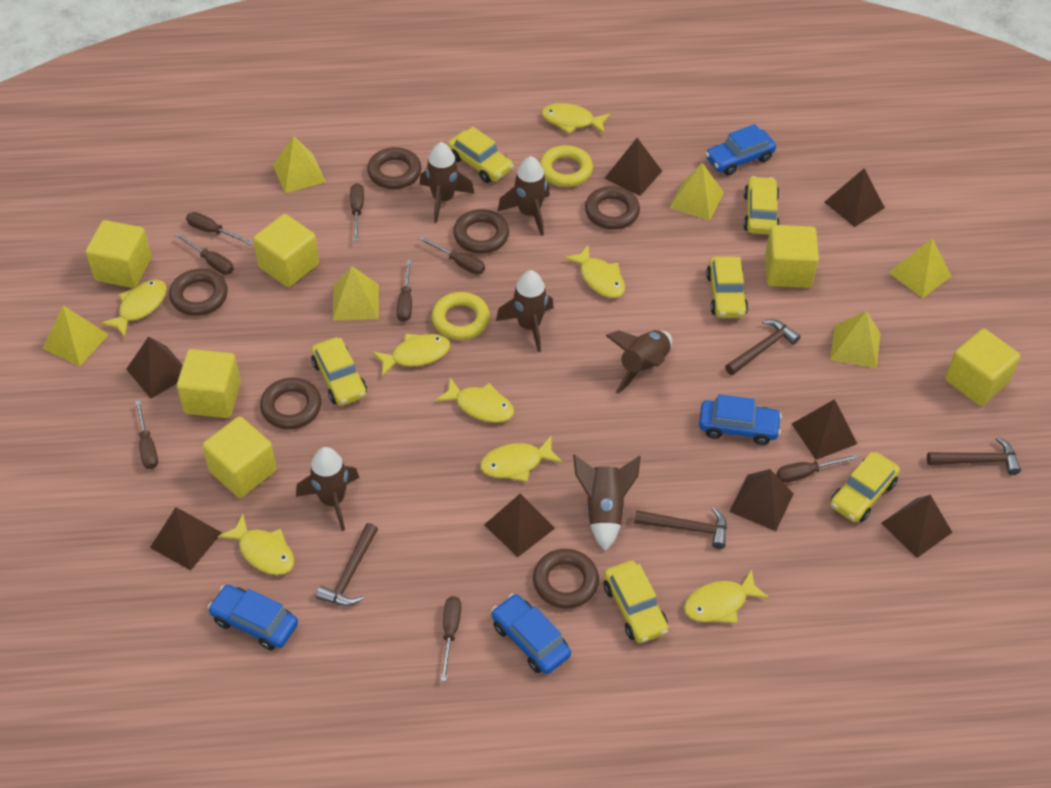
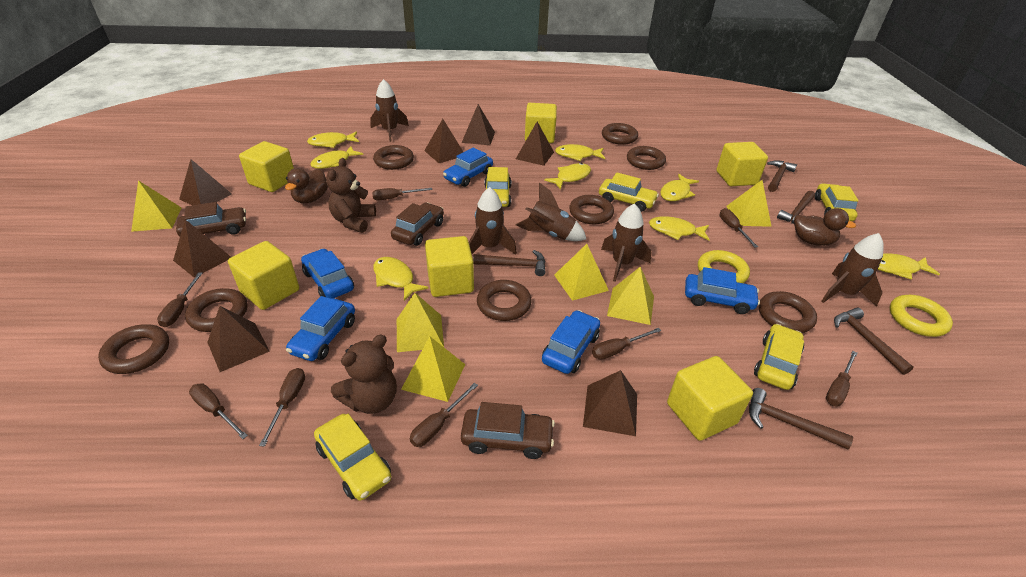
blue car: [207,585,298,650] [491,594,571,674] [699,394,782,445] [705,124,776,176] = 4 -> [286,296,355,361] [301,249,354,298] [443,148,493,187] [542,310,600,374] [685,267,760,314] = 5
brown car: none = 0 -> [176,202,246,236] [391,203,444,246] [461,402,555,459] = 3
brown duck: none = 0 -> [285,168,328,203] [794,208,856,246] = 2
brown hammer: [316,523,378,606] [634,507,727,549] [725,319,801,375] [927,437,1021,475] = 4 -> [473,250,546,276] [749,388,853,449] [767,160,797,192] [777,191,815,224] [834,308,914,375] = 5
brown pyramid: [126,336,183,399] [150,507,222,570] [484,493,555,557] [604,138,662,196] [729,469,794,531] [792,399,857,460] [824,168,885,227] [881,495,953,558] = 8 -> [173,219,231,277] [179,159,232,205] [207,306,270,372] [424,119,463,163] [462,104,495,145] [516,122,554,166] [583,370,637,436] = 7
brown ring: [169,269,228,316] [260,377,322,429] [367,147,422,189] [453,209,509,254] [533,549,599,608] [585,186,640,230] = 6 -> [98,324,169,374] [185,288,247,332] [373,145,414,170] [477,280,532,321] [569,195,614,224] [602,123,638,145] [627,146,666,170] [759,291,817,333] = 8
brown rocket: [296,447,359,531] [419,142,474,223] [496,270,554,352] [497,156,550,236] [573,455,641,551] [606,330,672,394] = 6 -> [370,79,409,142] [469,187,517,255] [516,182,586,241] [601,203,651,282] [821,233,884,307] = 5
brown teddy bear: none = 0 -> [326,158,376,233] [331,335,397,414] = 2
yellow car: [311,337,367,406] [447,127,514,183] [604,561,669,643] [706,256,748,318] [744,176,780,235] [830,452,900,522] = 6 -> [314,414,391,501] [484,167,511,207] [599,173,659,212] [754,324,804,390] [815,183,859,221] = 5

